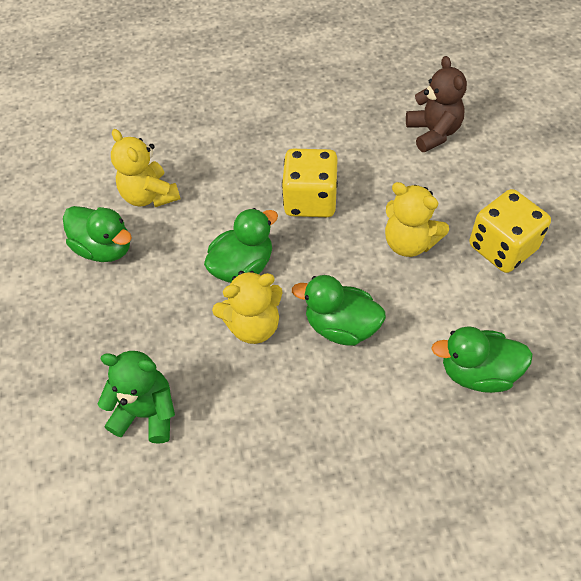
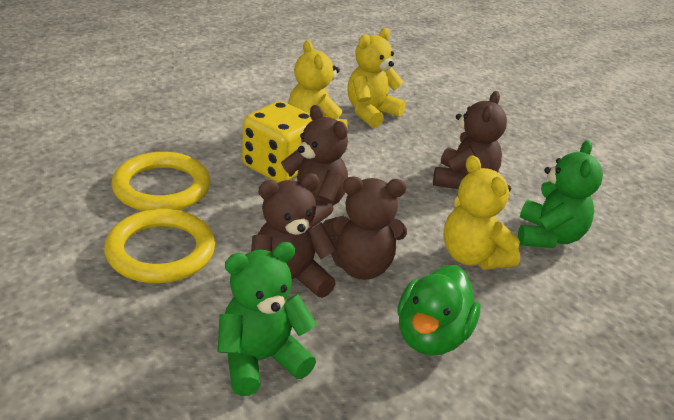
brown teddy bear: [406,56,467,152] = 1 -> [251,173,337,298] [281,105,348,228] [323,177,407,280] [433,91,507,189] = 4
green duck: [63,206,132,262] [204,208,278,283] [292,275,386,346] [431,326,533,393] = 4 -> [397,265,480,356] = 1
green teddy bear: [98,351,175,444] = 1 -> [217,242,317,396] [518,140,603,248] = 2
yellow dice: [282,149,338,217] [469,189,551,273] = 2 -> [242,101,313,183] = 1
yellow ring: none = 0 -> [104,209,215,283] [111,152,210,211] = 2

